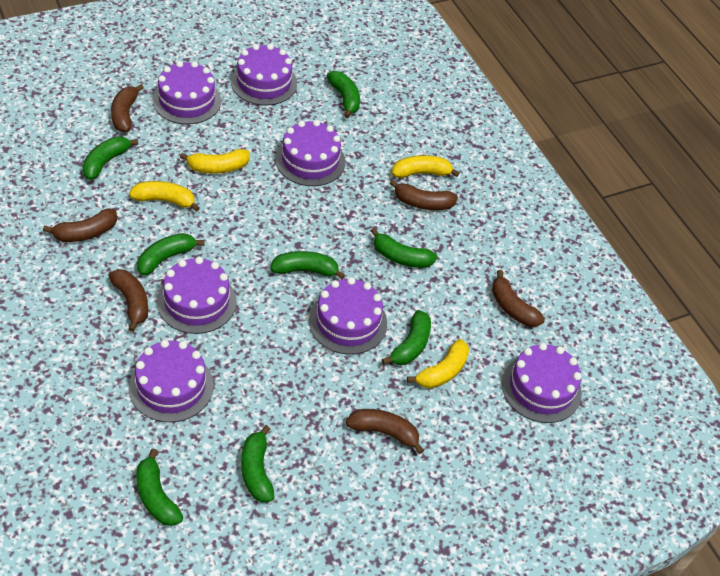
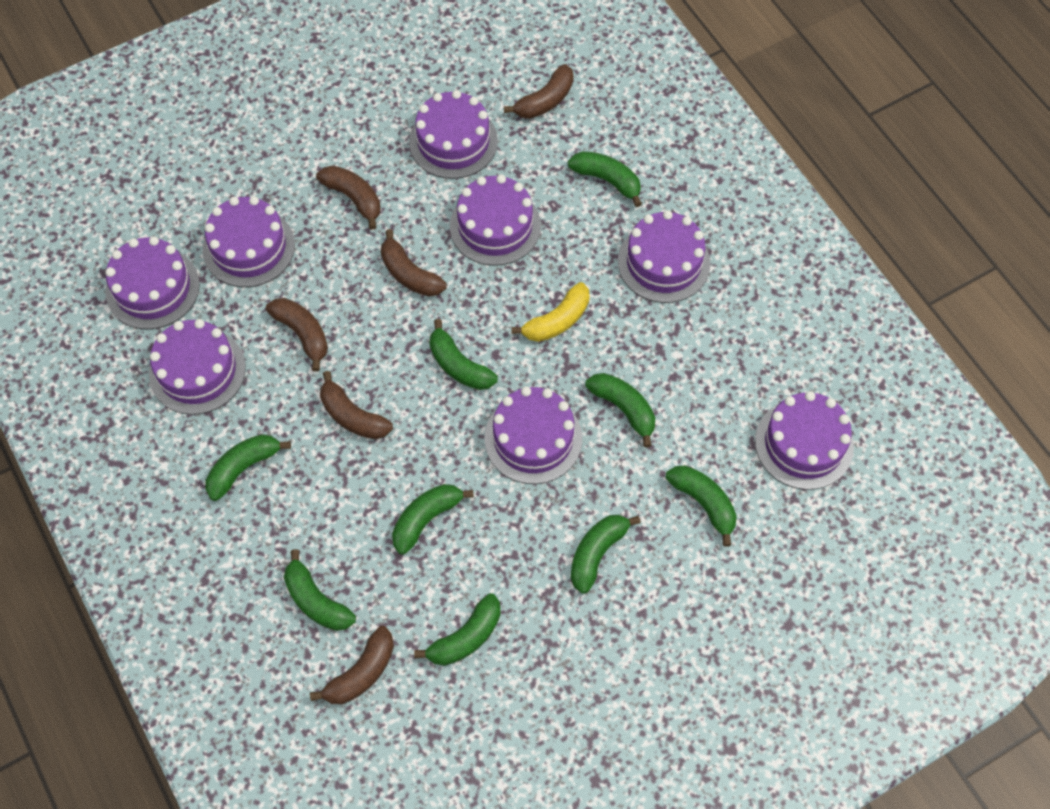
green banana: [82,137,138,180] [136,449,183,526] [137,233,205,276] [241,425,274,502] [270,251,345,279] [327,71,360,118] [371,228,437,268] [382,310,431,365] = 8 -> [206,434,291,501] [284,549,356,631] [392,484,474,555] [414,593,501,666] [429,319,498,390] [568,151,642,207] [571,515,641,594] [585,373,655,448] [666,465,737,546] = 9
purple cake: [129,340,213,422] [153,61,221,124] [157,257,237,334] [231,44,297,106] [275,120,345,186] [309,277,387,355] [502,343,582,423] = 7 -> [105,236,200,329] [149,319,246,415] [203,196,295,287] [409,90,498,179] [450,175,541,266] [484,387,582,484] [618,210,711,303] [755,391,854,490] = 8
yellow banana: [129,181,200,212] [180,149,250,174] [392,155,460,178] [407,339,469,389] = 4 -> [511,282,589,342] = 1

